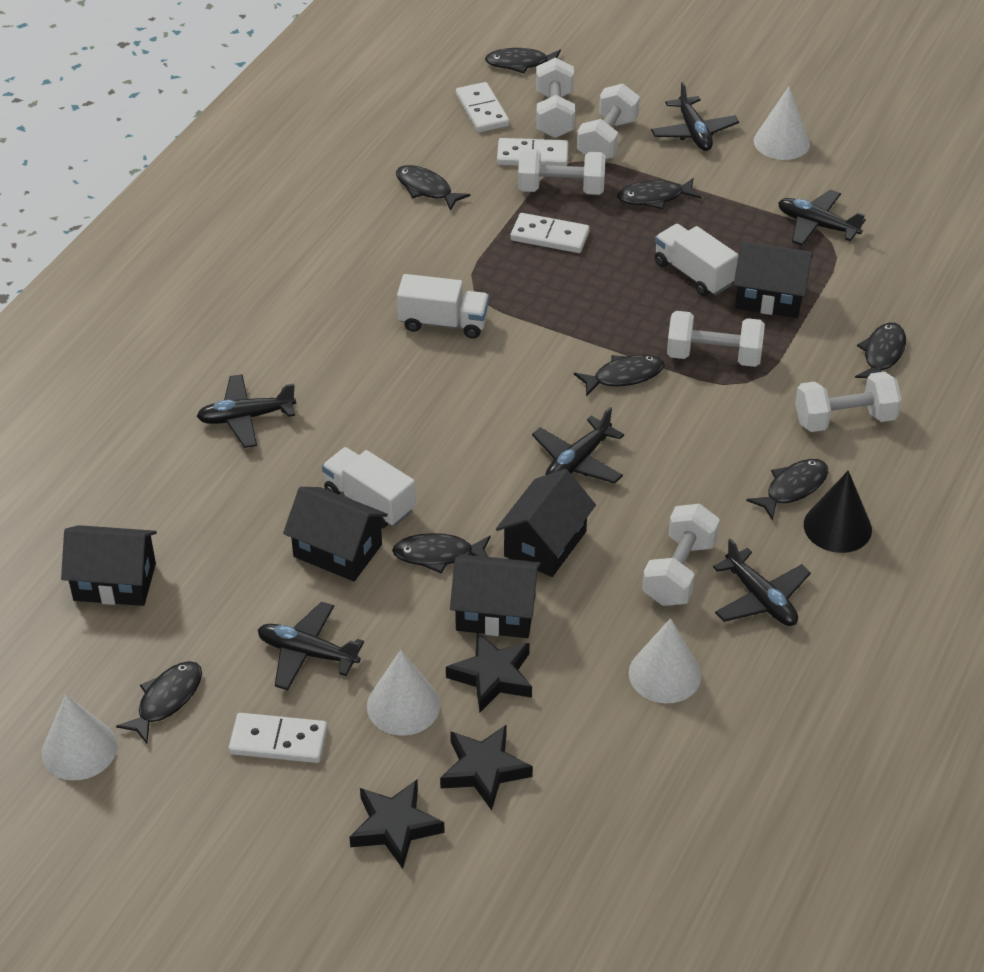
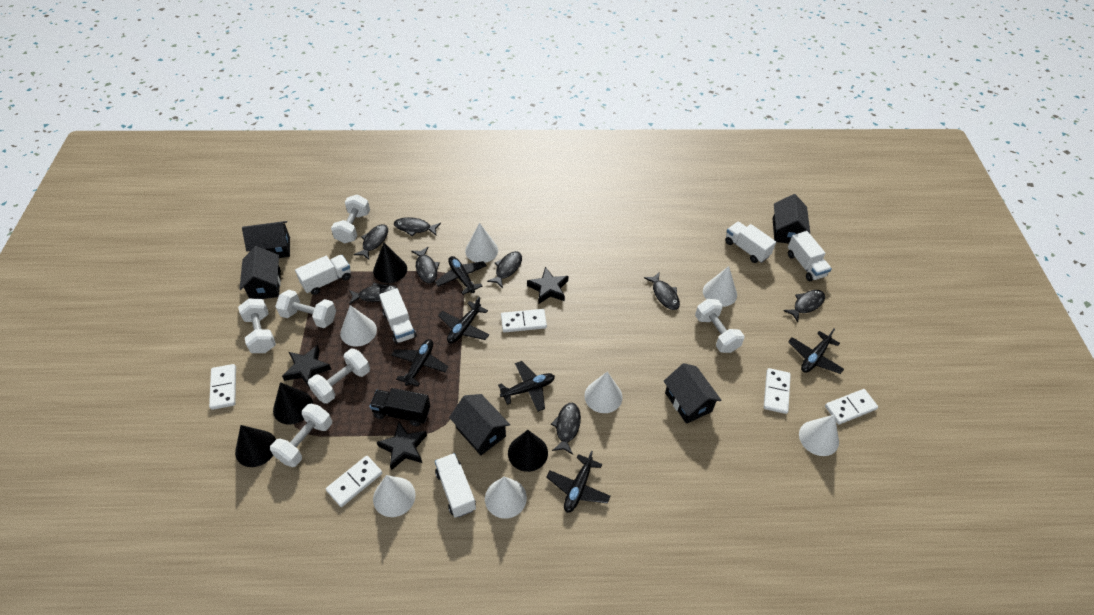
black cone: [804,470,872,553] = 1 -> [235,425,276,467] [273,382,313,425] [373,243,407,283] [508,430,548,472] = 4
black truck: none = 0 -> [369,388,430,426] = 1
white cone: [42,694,117,780] [367,650,440,736] [629,618,701,703] [754,87,810,160] = 4 -> [340,305,377,347] [373,475,415,517] [465,223,498,263] [485,477,527,519] [584,372,623,413] [703,266,737,307] [799,415,839,456] = 7
white domino: [228,713,328,763] [456,82,509,132] [497,138,568,166] [510,213,590,253] = 4 -> [209,364,236,410] [326,456,382,507] [501,309,547,333] [764,368,791,414] [825,389,878,425] = 5
white truck: [322,447,416,528] [397,274,489,339] [655,224,739,296] = 3 -> [295,255,351,295] [379,288,416,344] [435,453,476,518] [725,222,776,263] [788,231,832,281] = 5

